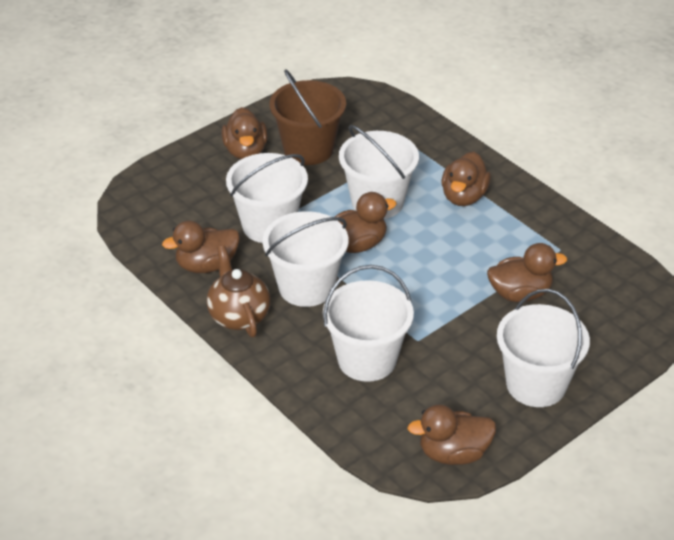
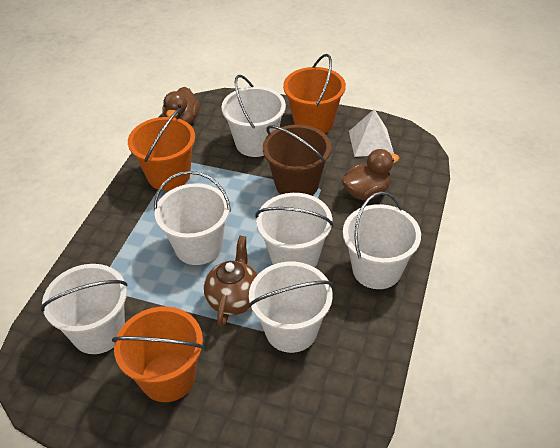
brown duck: [162,221,240,273] [222,107,268,159] [335,192,397,253] [407,404,496,465] [442,152,491,206] [487,243,567,302] = 6 -> [162,87,200,124] [342,149,399,200] = 2
orange bucket: none = 0 -> [112,306,204,402] [128,108,195,191] [283,54,346,134] = 3
white bucket: [226,153,308,243] [263,211,348,307] [323,265,414,382] [339,125,419,219] [497,289,590,407] = 5 -> [41,264,127,354] [154,171,231,265] [222,75,286,157] [249,262,333,353] [255,193,334,267] [343,192,421,289] = 6
white pyramid: none = 0 -> [349,109,394,157] = 1

